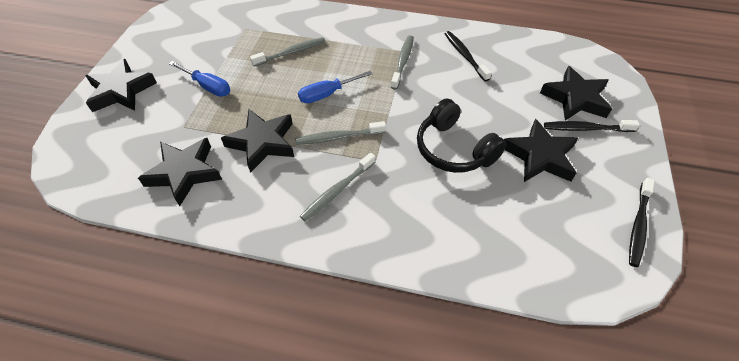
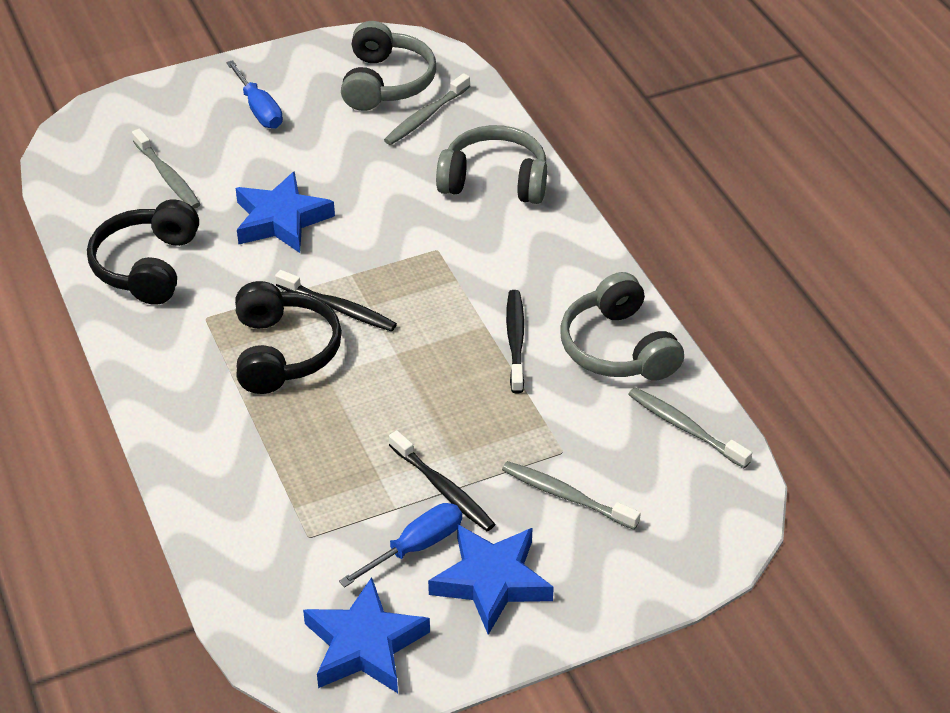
black headphones: [417,98,506,173] = 1 -> [87,200,199,305] [235,281,342,394] = 2
black star: [85,59,157,112] [138,138,222,206] [221,109,294,173] [504,119,578,182] [540,66,612,121] = 5 -> none = 0
blue star: none = 0 -> [236,171,335,253] [303,577,430,693] [428,524,554,635] = 3
grey headphones: none = 0 -> [341,21,436,111] [436,125,547,204] [560,272,684,381] = 3

